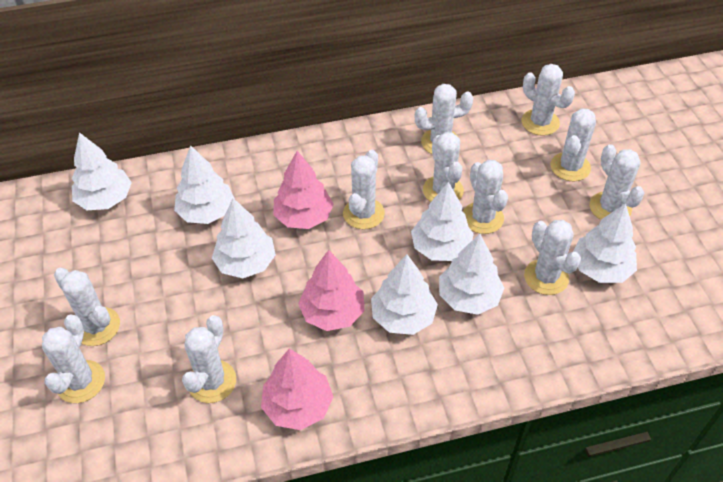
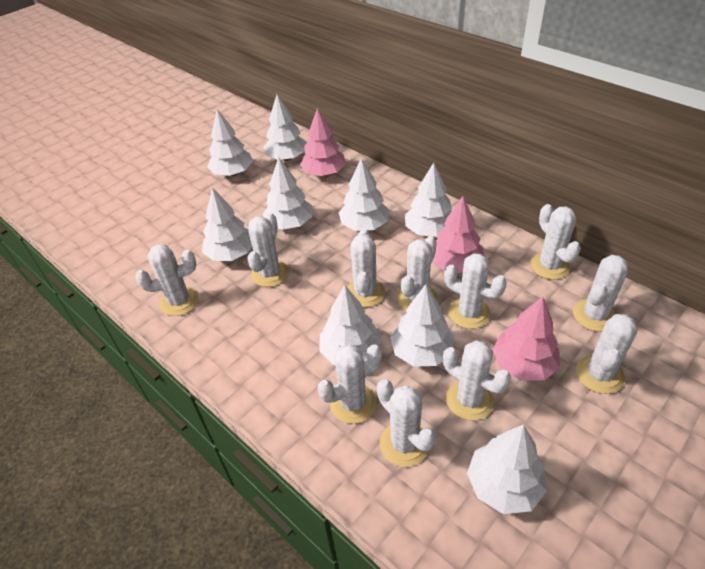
white tree: [72,132,132,210] [174,145,235,224] [212,198,276,278] [371,254,438,335] [411,182,474,261] [439,234,504,315] [573,203,637,283] = 7 -> [202,188,252,261] [207,109,253,176] [262,157,312,230] [263,95,307,161] [319,285,382,365] [339,158,390,231] [390,284,454,367] [405,163,452,237] [467,424,547,514] = 9

